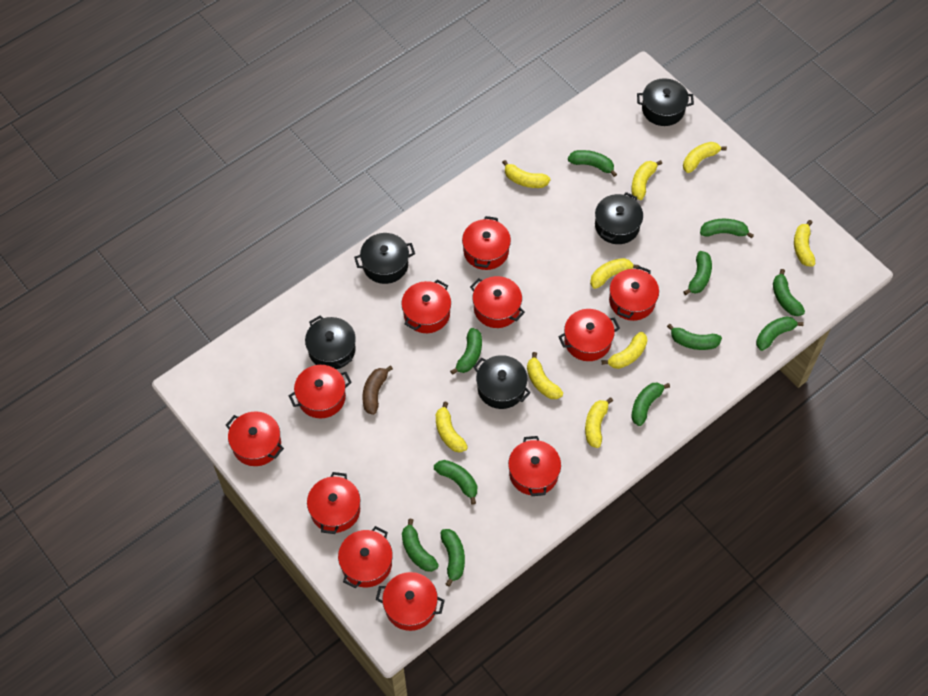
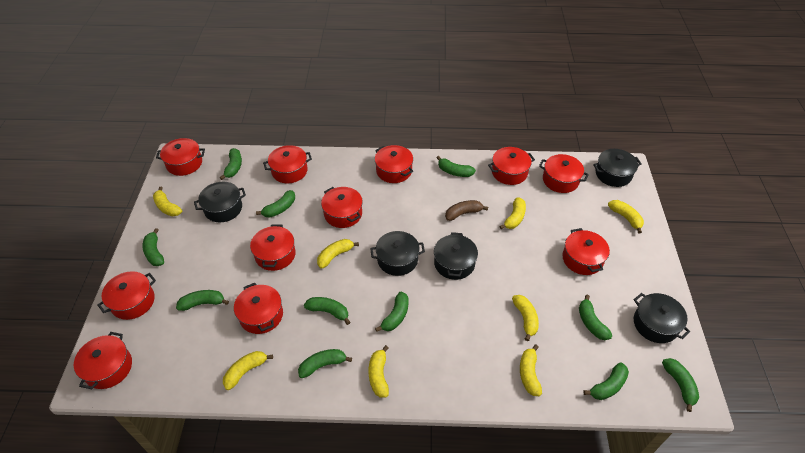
yellow banana: [436,402,468,453] [502,160,551,188] [527,352,563,399] [585,397,613,448] [590,258,639,289] [602,332,647,369] [631,160,662,200] [683,142,727,173] [794,220,815,266] = 9 -> [153,187,182,216] [223,351,273,390] [317,239,359,269] [369,345,389,398] [500,197,526,229] [512,295,539,341] [520,344,542,396] [608,200,644,233] = 8

